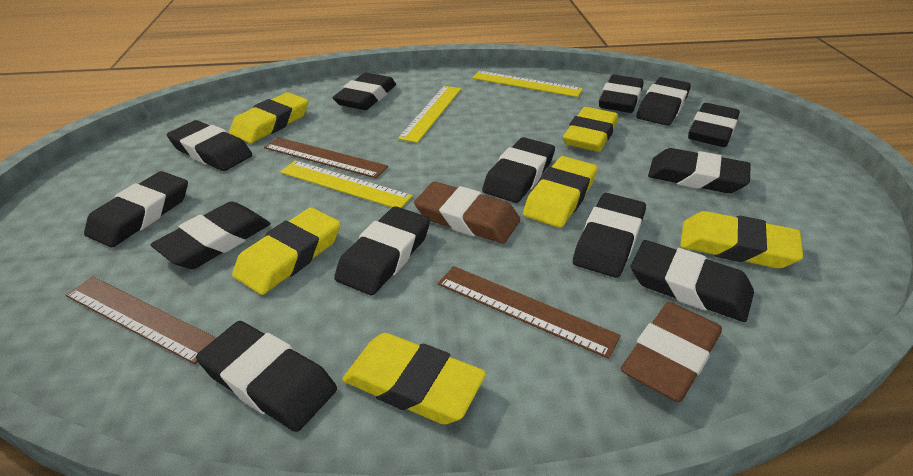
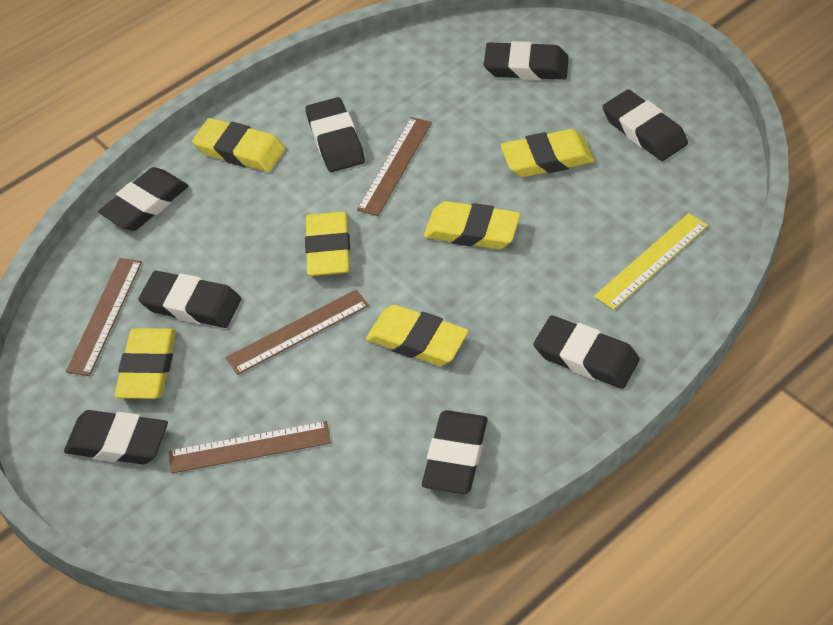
black eraser: [84,171,188,247] [150,201,271,269] [167,120,252,171] [196,321,337,432] [332,73,396,110] [334,206,430,295] [482,137,555,203] [573,193,646,278] [599,75,644,113] [631,240,754,322] [636,77,691,126] [648,148,751,193] [688,103,740,147] = 13 -> [64,410,168,464] [98,167,189,231] [138,271,241,328] [306,97,365,172] [422,410,488,494] [484,41,569,80] [534,315,640,389] [602,89,688,161] = 8
brown eraser: [414,181,520,244] [621,302,722,402] = 2 -> none = 0
brown ruler: [65,276,216,364] [264,137,388,178] [438,266,621,359] = 3 -> [66,258,142,376] [169,421,331,474] [226,290,369,375] [357,117,432,216] = 4
yellow ruler: [280,161,412,208] [398,86,461,143] [472,71,583,97] = 3 -> [594,213,708,310] = 1

